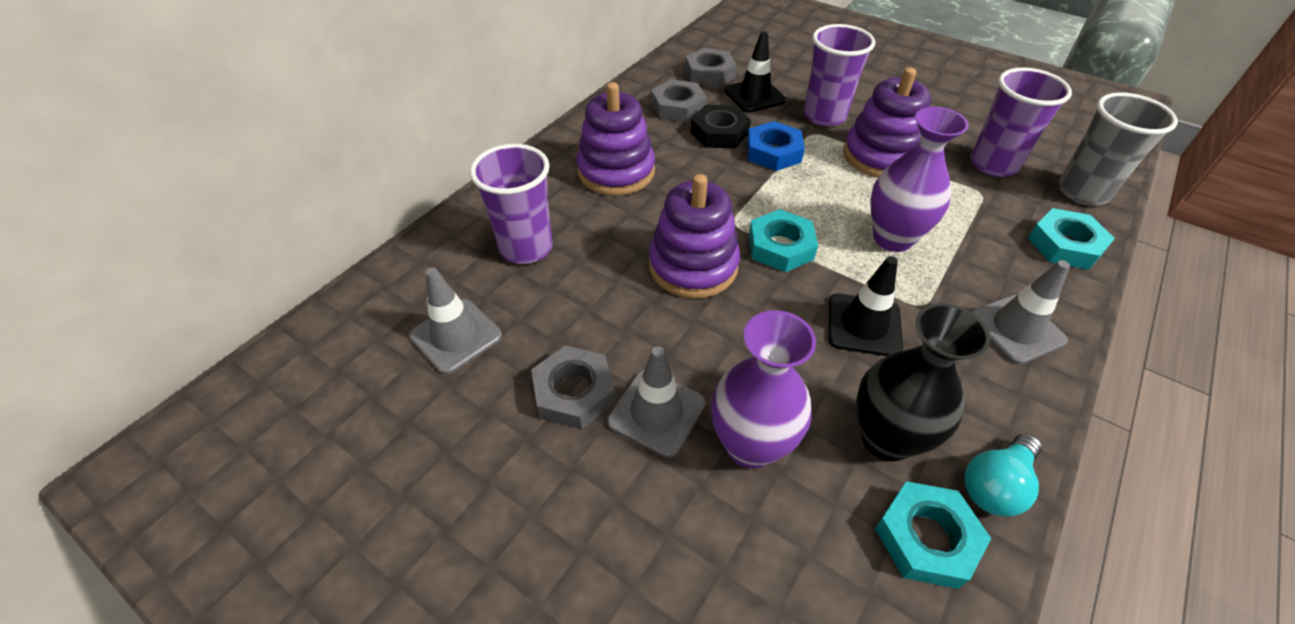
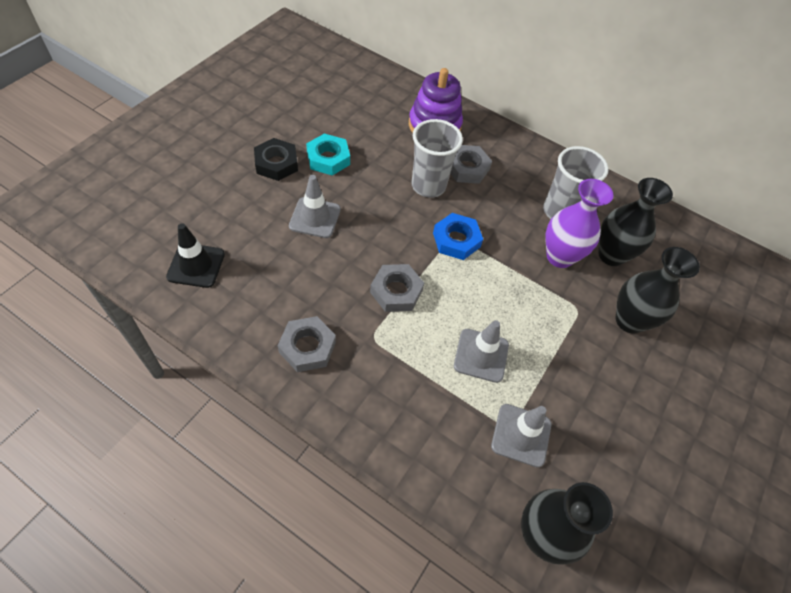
black traffic cone: [725,31,786,113] [828,256,903,356] = 2 -> [166,223,225,288] = 1
black vase: [856,303,990,462] = 1 -> [521,482,613,565] [598,178,673,266] [616,247,700,334] = 3
grey cup: [1058,92,1178,206] = 1 -> [411,119,463,198] [543,146,609,219] = 2
purple cup: [470,144,553,264] [804,24,875,126] [971,68,1072,177] = 3 -> none = 0
purple stacking toy: [577,82,655,196] [649,174,740,299] [843,67,931,178] = 3 -> [409,68,463,133] = 1
purple vase: [711,310,816,469] [870,107,969,252] = 2 -> [546,179,613,268] = 1
turquoise light bulb: [964,433,1042,517] = 1 -> none = 0
turquoise nut: [749,209,818,272] [875,481,992,589] [1028,208,1115,270] = 3 -> [306,133,350,176] = 1

